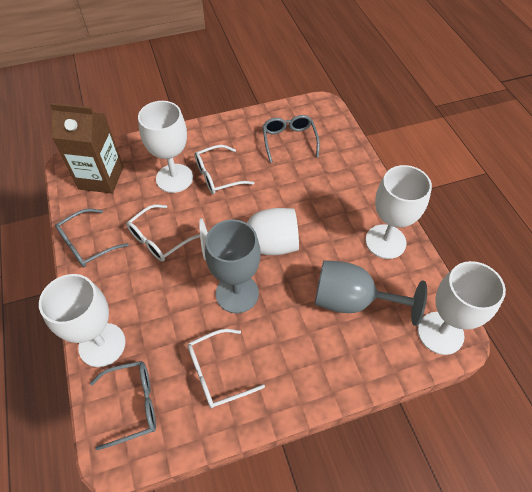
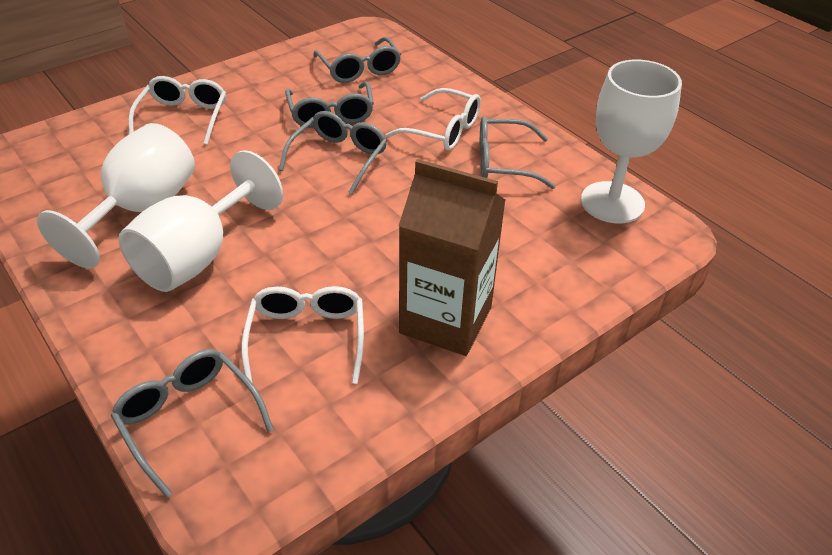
grey glasses: [55,209,129,267] [90,361,156,450] [263,115,320,163] = 3 -> [111,349,274,498] [279,111,387,194] [285,81,374,128] [313,37,401,83] [480,116,556,189] = 5
grey goblet: [205,219,261,313] [315,260,427,326] = 2 -> none = 0
white goblet: [39,274,126,367] [138,101,193,193] [199,208,299,260] [365,165,432,259] [418,261,506,355] = 5 -> [37,123,195,268] [118,150,283,292] [581,60,682,223] = 3

